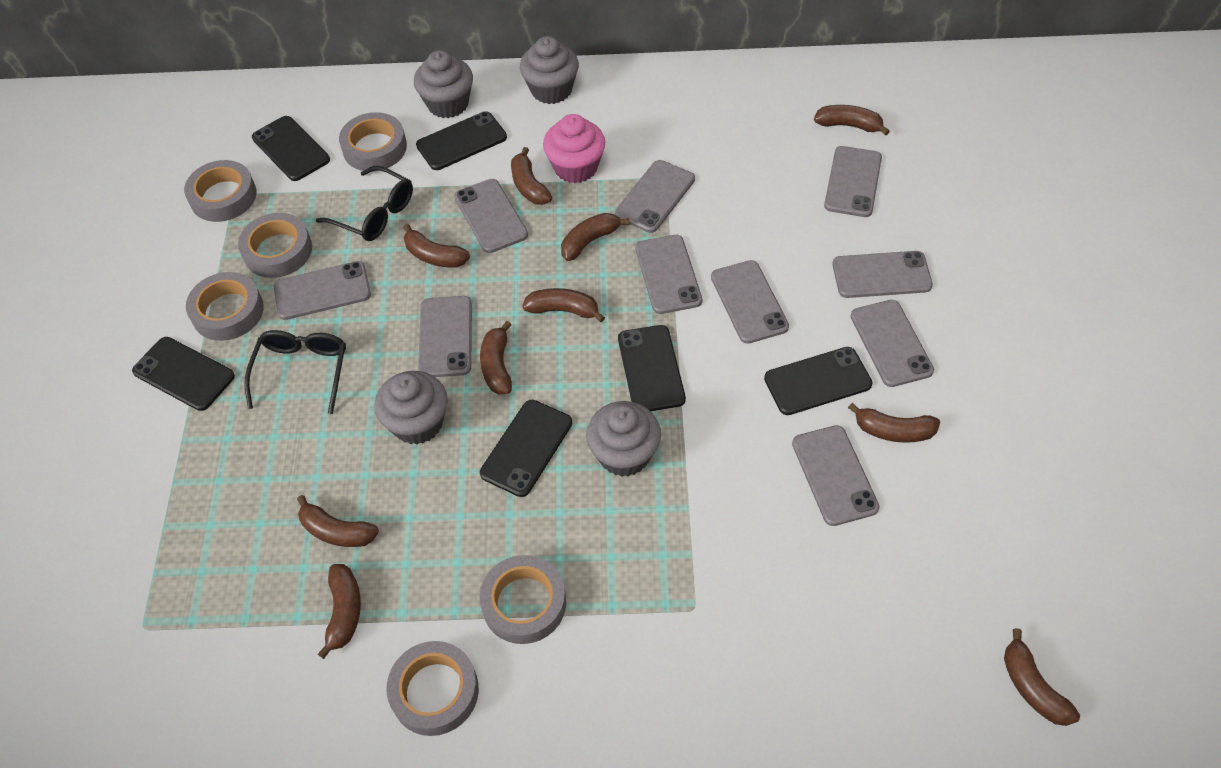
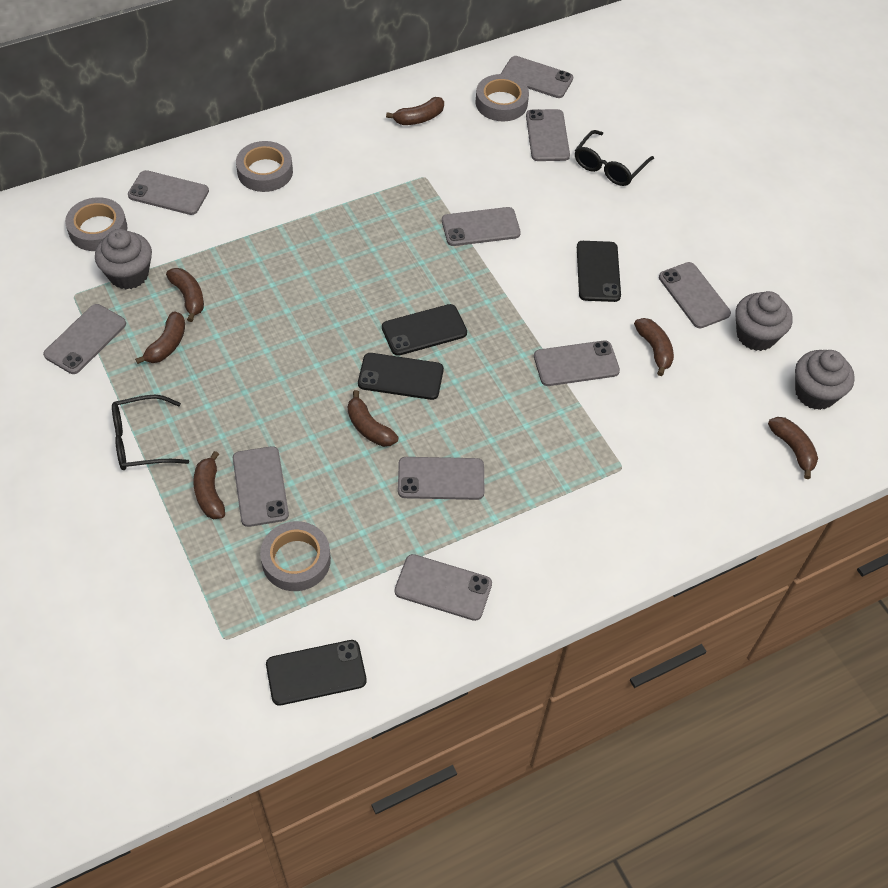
black phone: [132,337,235,411] [252,116,330,181] [416,111,507,170] [480,400,572,497] [618,325,686,411] [764,347,873,415] = 6 -> [266,640,367,706] [358,353,444,400] [382,304,467,356] [577,241,621,302] = 4
brown banana: [297,495,379,547] [318,564,361,659] [403,224,470,268] [480,321,512,395] [511,147,552,205] [522,288,605,322] [561,213,629,261] [814,105,890,135] [848,403,940,443] [1004,628,1080,726] = 10 -> [135,311,185,364] [166,268,204,322] [193,451,225,519] [348,390,399,447] [386,97,444,125] [634,318,674,376] [768,417,818,479] = 7
grey cupcake: [374,371,448,445] [414,50,473,118] [520,36,579,104] [586,401,661,477] = 4 -> [95,229,152,289] [735,291,793,351] [795,350,855,410] = 3
grey tape: [184,160,257,222] [186,272,264,341] [238,213,312,278] [339,112,407,171] [387,641,479,736] [479,555,566,644] = 6 -> [65,197,127,251] [236,141,293,192] [260,521,331,591] [476,74,529,121] = 4
pink cupcake: [543,114,605,183] = 1 -> none = 0

